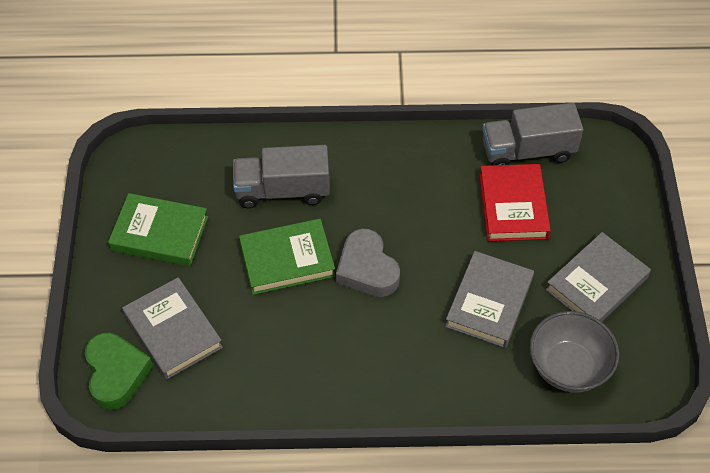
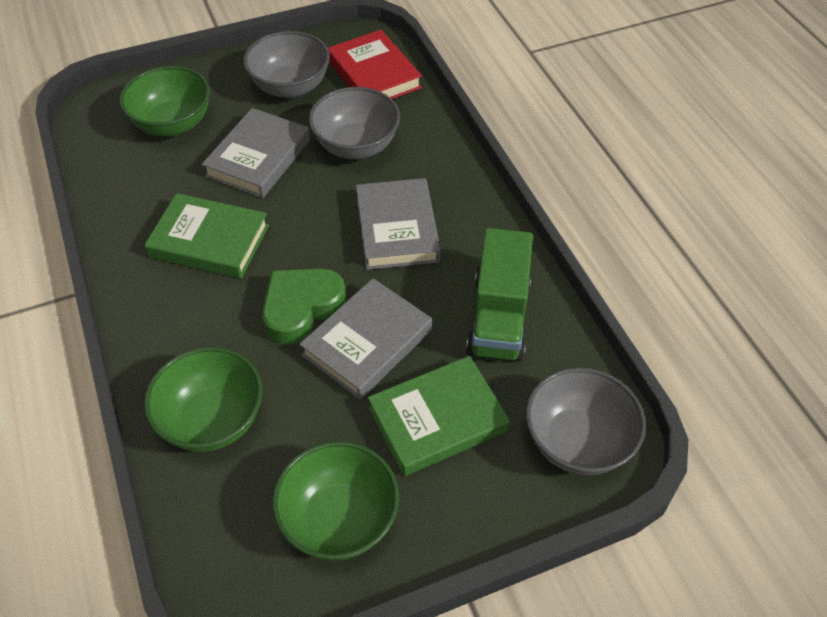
green bowl: none = 0 -> [120,66,210,136] [144,347,263,452] [273,441,399,560] = 3
green truck: none = 0 -> [466,228,533,361] = 1
grey bowl: [530,311,619,392] = 1 -> [243,31,330,98] [309,87,400,159] [526,367,646,475] = 3
grey heart: [336,229,400,297] = 1 -> none = 0
grey truck: [233,145,330,209] [482,103,583,165] = 2 -> none = 0

